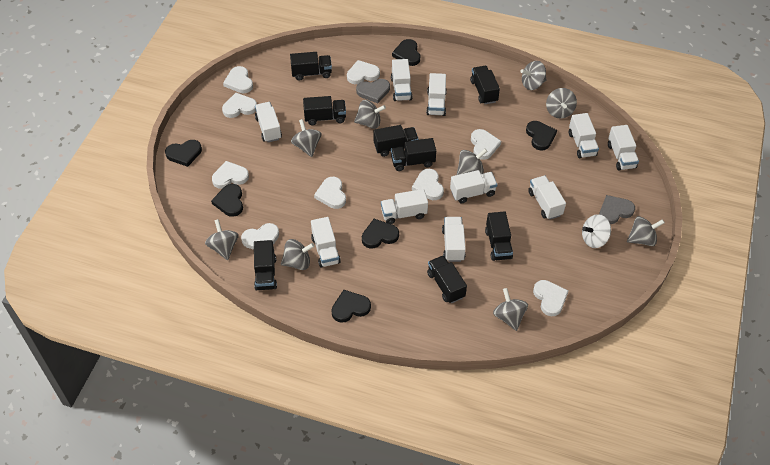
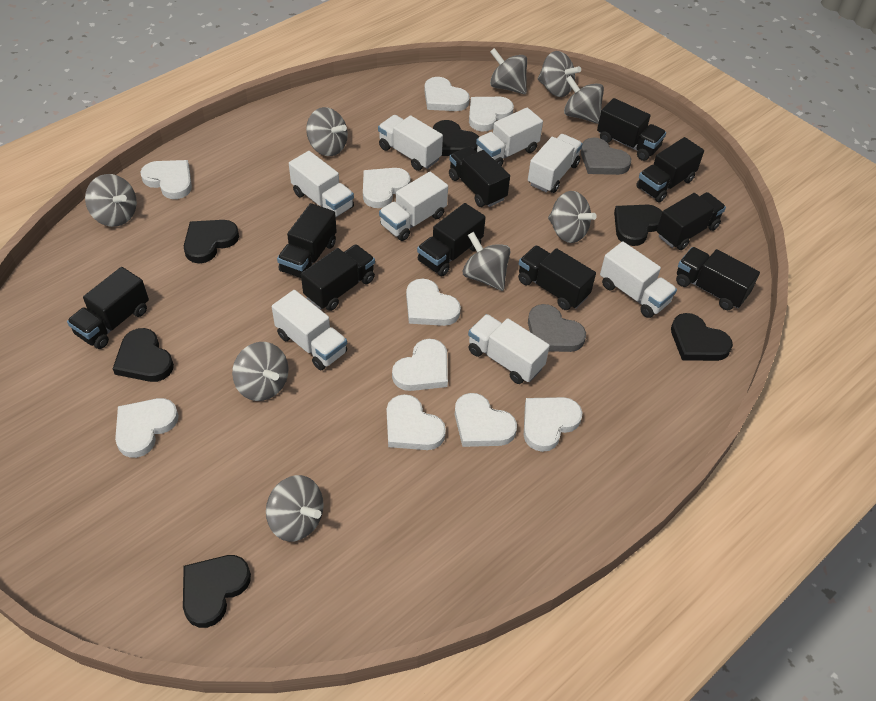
black truck: [254,240,277,291] [290,52,332,81] [303,96,346,125] [374,125,419,157] [391,138,436,171] [427,255,467,303] [470,66,500,104] [485,212,513,261] = 8 -> [67,267,149,349] [277,203,337,278] [301,244,375,311] [417,203,486,276] [449,146,510,207] [518,245,596,310] [597,98,666,161] [636,137,704,202] [657,192,726,250] [676,247,760,310] = 10
white heart: [212,161,249,189] [222,93,257,118] [223,66,253,93] [241,223,279,250] [314,177,346,209] [347,60,380,84] [412,169,444,200] [471,129,501,160] [533,280,568,316] = 9 -> [115,398,179,458] [140,160,192,199] [363,168,411,208] [387,394,446,450] [392,339,448,391] [406,278,461,326] [424,77,470,111] [455,393,517,447] [469,97,514,132] [524,397,583,452] = 10
white spinning top: [582,214,611,248] = 1 -> none = 0
white truck: [255,102,282,142] [311,217,341,267] [381,189,428,224] [391,59,413,101] [426,73,447,116] [442,217,466,262] [450,170,498,204] [528,176,566,220] [569,113,599,158] [608,125,639,171] = 10 -> [272,290,347,370] [289,151,354,217] [378,115,443,171] [379,172,448,241] [468,314,550,384] [476,107,543,166] [528,134,583,193] [600,241,677,318] = 8

